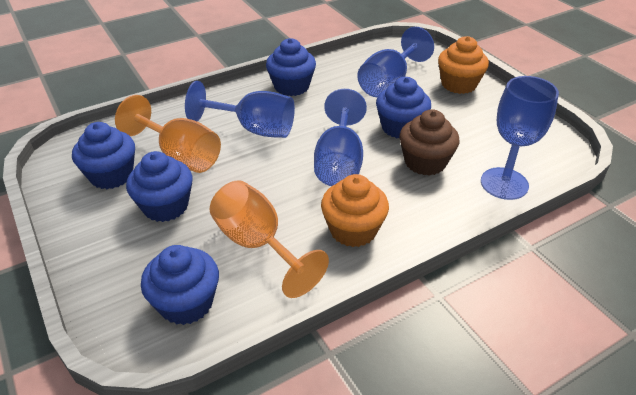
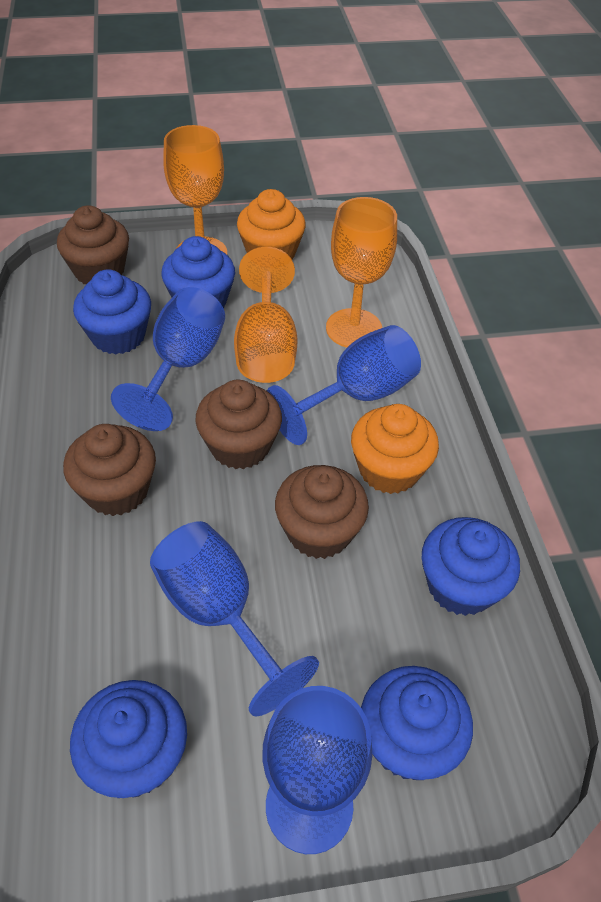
brown cupcake: [400,109,459,176] = 1 -> [57,205,129,284] [63,424,156,516] [195,380,282,469] [275,465,369,559] = 4
orange goblet: [115,95,221,173] [210,180,329,298] = 2 -> [163,125,227,254] [234,247,297,383] [326,197,397,347] = 3

